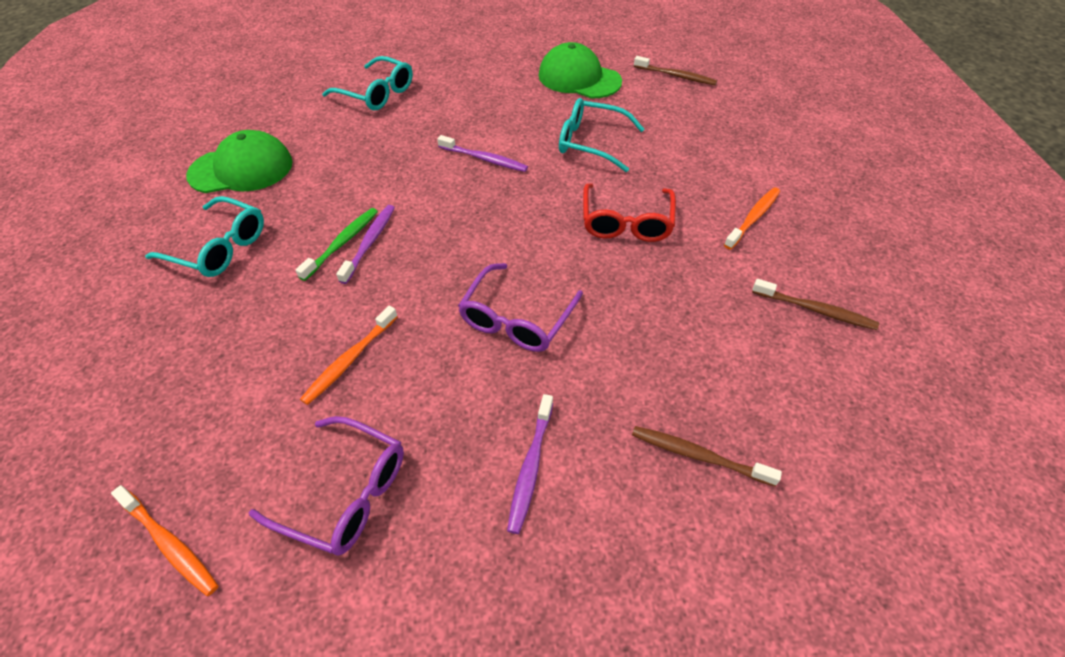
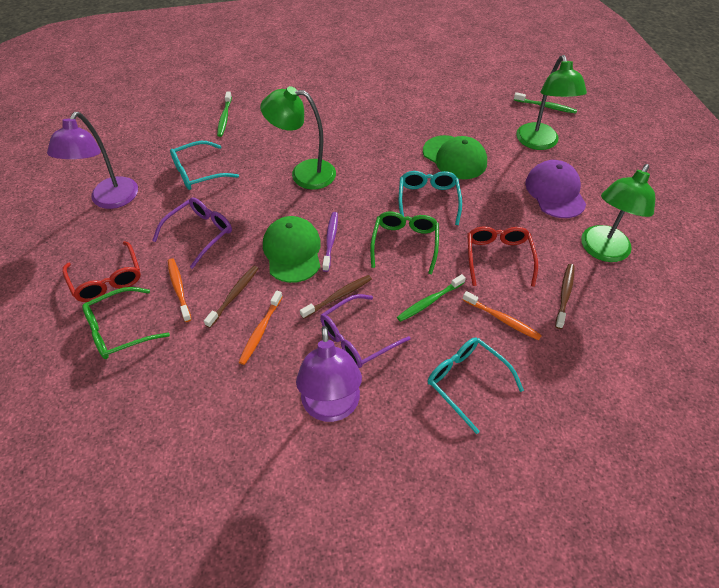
green glasses: none = 0 -> [82,287,170,359] [370,212,439,274] = 2
green lamp: none = 0 -> [260,86,336,189] [516,55,587,150] [581,164,655,262] = 3
green toothbrush: [295,208,378,281] = 1 -> [217,91,232,137] [397,274,466,322] [514,92,577,114] = 3
purple cap: none = 0 -> [525,160,586,218] = 1
purple lamp: none = 0 -> [47,112,138,209] [296,326,362,422] = 2
purple toothbrush: [336,205,395,284] [437,135,528,172] [507,394,553,534] = 3 -> [322,212,338,272] = 1
red glasses: [583,183,676,242] = 1 -> [63,241,141,302] [467,226,538,287] = 2

